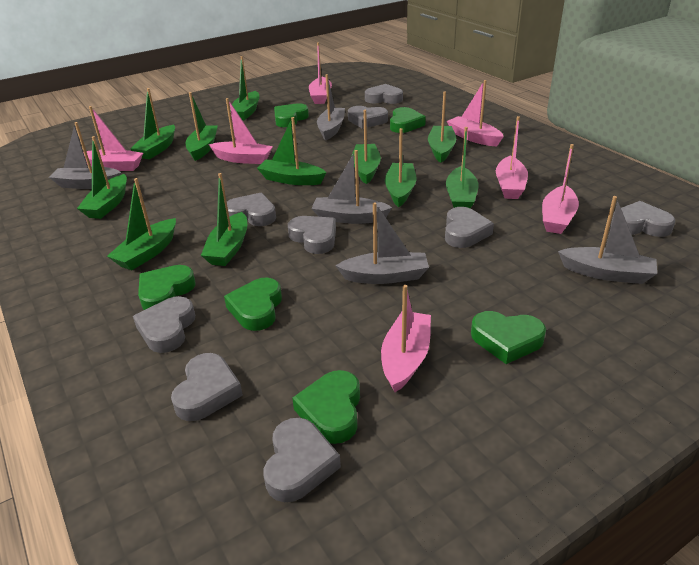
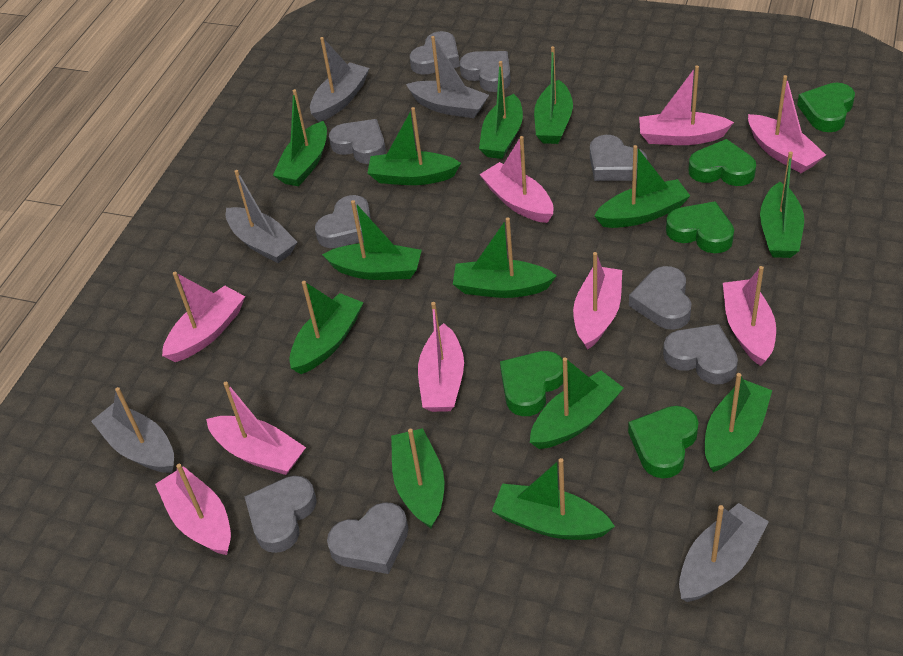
green boat: [77,136,127,219] [107,178,176,270] [131,88,175,159] [185,92,218,161] [201,173,247,266] [230,56,259,120] [257,117,327,185] [351,110,381,184] [385,128,416,207] [428,91,456,163] [446,127,478,208] = 11 -> [273,89,327,186] [289,281,363,374] [322,200,422,280] [368,107,461,185] [391,428,444,528] [453,217,557,298] [479,61,523,159] [492,458,615,540] [530,357,624,449] [534,46,573,144] [594,145,690,228] [705,373,772,472] [760,152,804,258] = 13
green heart: [138,265,196,310] [224,278,282,331] [274,103,309,127] [292,370,360,444] [390,107,426,133] [471,311,546,364] = 6 -> [500,351,563,416] [628,406,699,478] [666,201,734,253] [688,139,756,186] [797,83,855,132] = 5
pink boat: [83,106,143,171] [209,98,273,164] [309,42,332,104] [381,285,431,392] [447,80,504,146] [496,116,528,199] [542,144,579,234] = 7 -> [155,464,231,555] [162,272,245,362] [206,381,306,475] [418,302,464,412] [479,136,554,223] [573,252,622,350] [639,65,734,145] [723,266,776,366] [748,75,826,173] = 9

